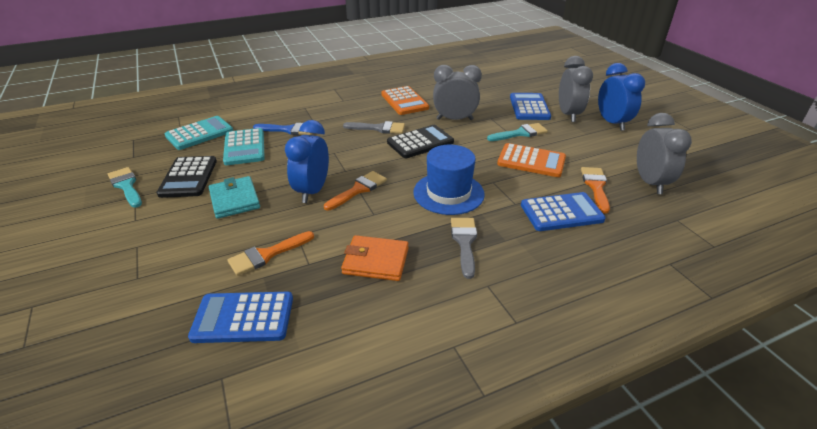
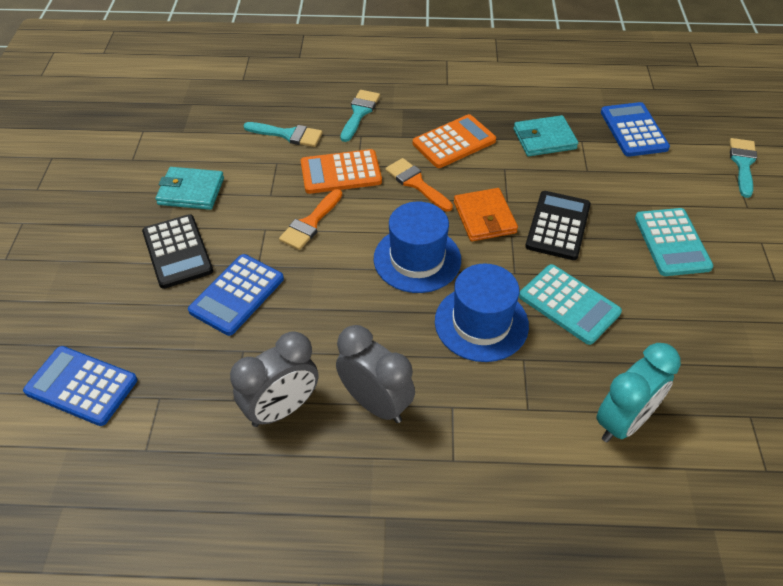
blue brush: [253,123,312,135] = 1 -> none = 0
blue clock: [285,120,329,203] [598,63,645,131] = 2 -> none = 0
blue hat: [413,145,485,215] = 1 -> [374,202,461,293] [435,263,529,362] = 2
grey brush: [343,121,405,134] [451,218,477,279] = 2 -> none = 0
grey clock: [433,65,482,120] [559,56,593,122] [637,113,692,194] = 3 -> [230,331,318,427] [336,325,415,423] = 2
orange brush: [228,231,314,276] [324,171,387,211] [581,167,610,214] = 3 -> [279,189,342,250] [385,158,453,212] = 2
turquoise brush: [108,167,142,208] [487,123,548,141] = 2 -> [243,122,323,147] [340,90,380,142] [730,138,757,198] = 3
turquoise clock: none = 0 -> [596,343,681,442] = 1
turquoise wallet: [209,176,260,219] = 1 -> [155,167,224,210] [514,115,578,156] = 2

